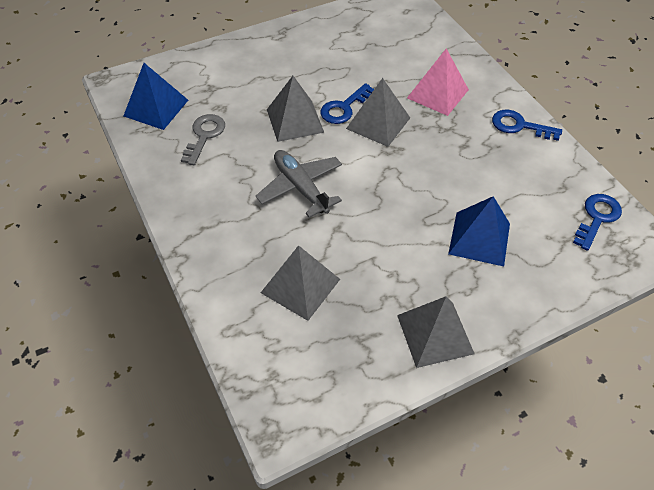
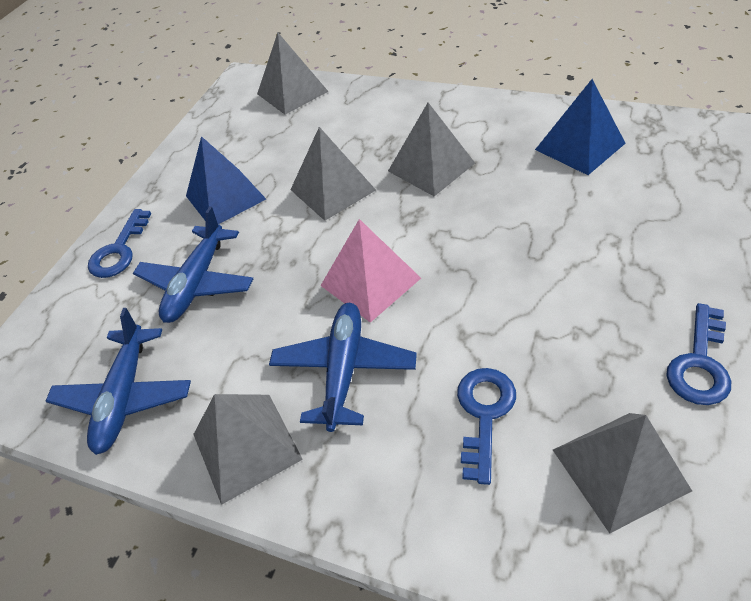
blue plane: none = 0 -> [46,308,191,455] [133,206,254,323] [269,303,417,432] = 3
grey key: [181,114,225,165] = 1 -> none = 0
grey plane: [256,150,342,218] = 1 -> none = 0
grey pyramid: [261,245,340,321] [267,76,324,142] [346,78,410,147] [397,296,475,368] = 4 -> [193,394,303,505] [257,33,329,115] [290,127,376,221] [388,103,475,196] [553,413,692,534] = 5

